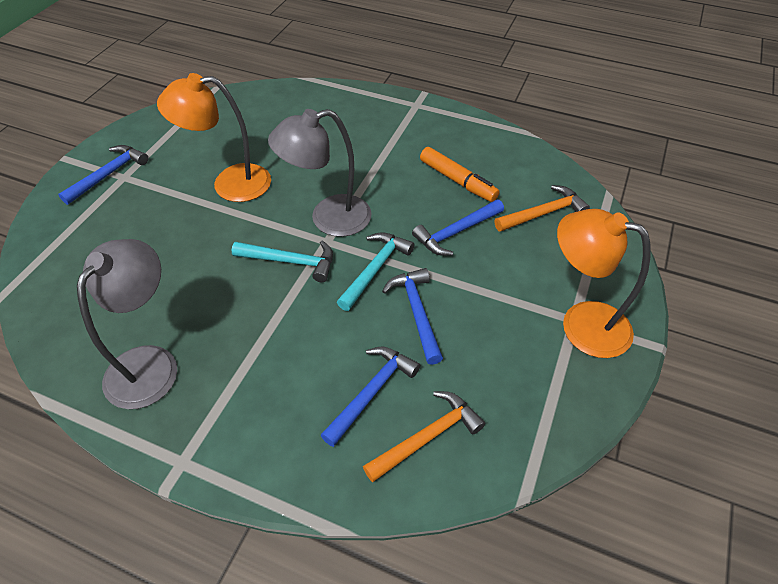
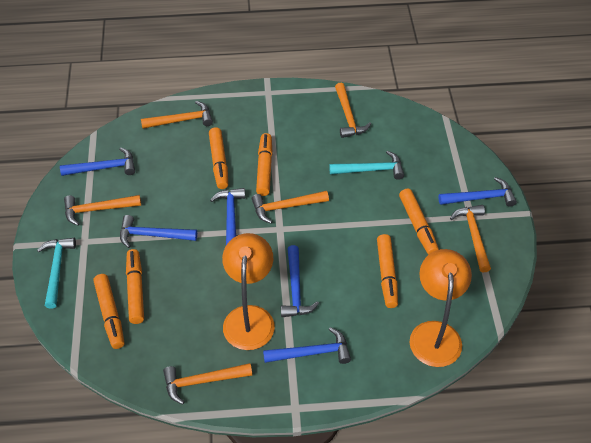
blue hammer: [58,145,148,205] [320,347,420,447] [382,268,443,365] [412,199,504,256] = 4 -> [60,147,135,176] [120,215,197,248] [210,188,245,245] [263,327,351,364] [281,245,319,317] [439,177,517,207] = 6
grey lamp: [77,239,177,409] [268,109,372,237] = 2 -> none = 0
orange hammer: [363,391,485,482] [495,185,590,232] = 2 -> [64,195,141,226] [141,101,213,129] [163,363,252,405] [252,191,329,223] [335,83,371,138] [450,205,491,272] = 6
orange marker: [420,147,500,202] = 1 -> [93,274,125,349] [126,249,144,324] [209,127,228,189] [256,133,273,196] [377,234,398,308] [399,189,439,254] = 6

